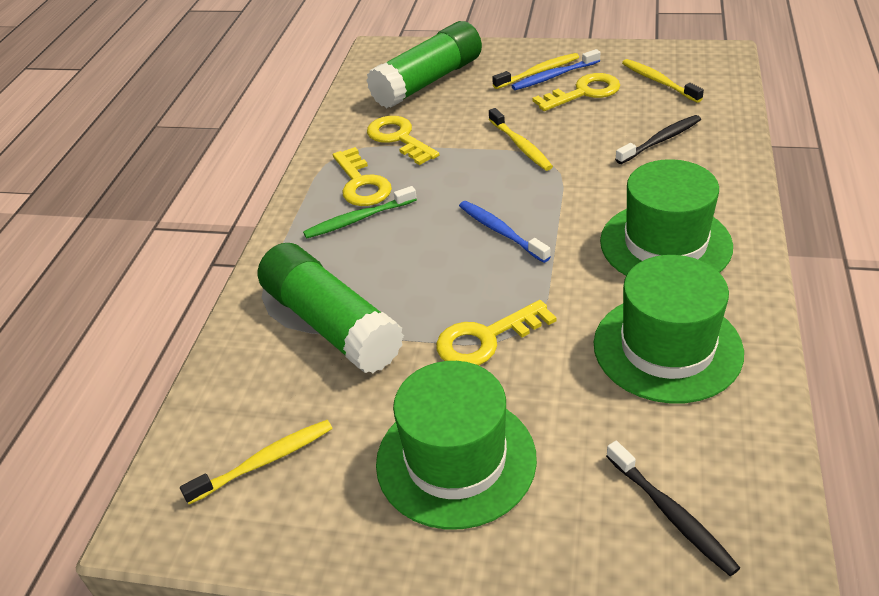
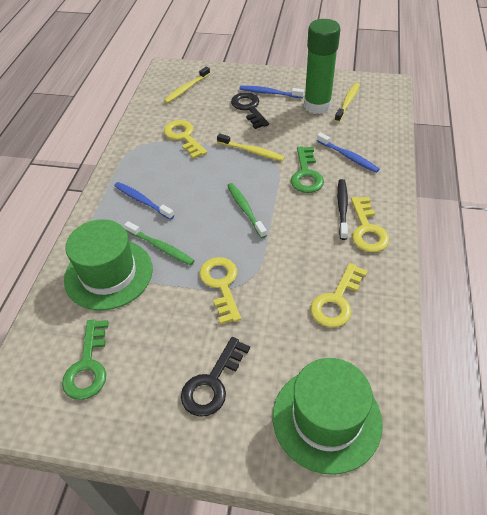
black key: none = 0 -> [181,337,250,417] [231,92,269,129] = 2
black toothbrush: [606,441,740,576] [615,115,701,164] = 2 -> [337,179,348,240] = 1
blue toothbrush: [459,201,551,263] [511,49,600,90] = 2 -> [114,182,174,220] [240,86,304,98] [316,132,380,173] = 3
green glue stick: [258,243,404,373] [366,21,482,108] = 2 -> [304,19,340,114] = 1
green hat: [376,361,537,529] [594,255,744,403] [600,159,733,276] = 3 -> [64,219,153,310] [273,358,383,475] = 2
green key: none = 0 -> [62,320,109,400] [291,146,324,193] = 2
green toothbrush: [303,186,417,239] = 1 -> [124,221,195,266] [227,183,267,238] = 2
yellow toothbrush: [180,420,333,504] [489,108,553,171] [492,53,579,89] [622,59,704,103] = 4 -> [164,66,210,103] [217,133,285,161] [335,83,360,122] = 3

